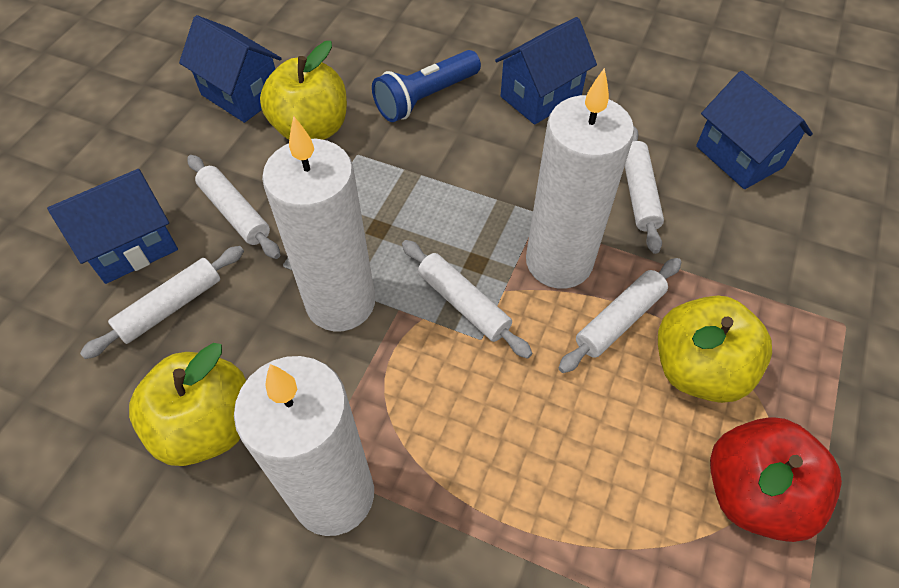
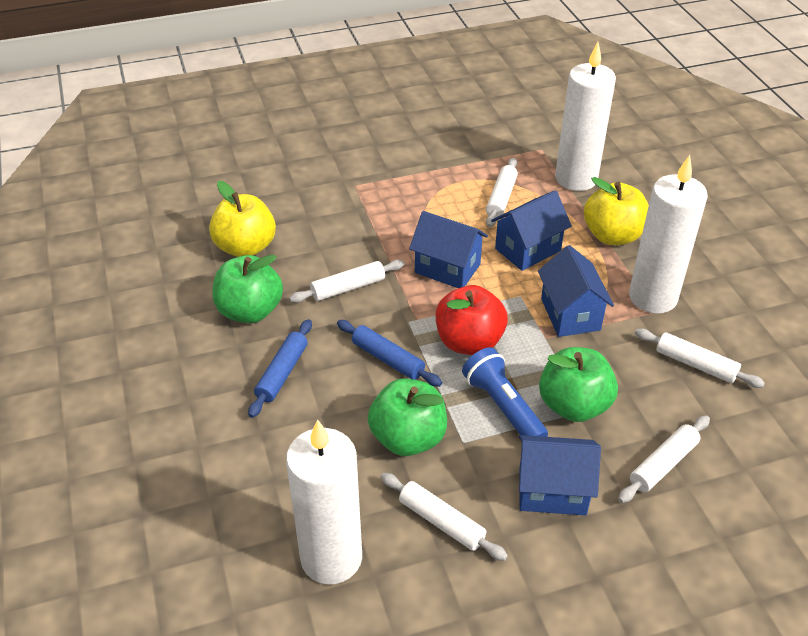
blue rolling pin: none = 0 -> [248,319,312,418] [337,320,442,387] = 2
green apple: none = 0 -> [213,254,283,323] [368,378,447,456] [539,347,618,422] = 3
yellow apple: [129,343,246,466] [260,41,347,140] [658,296,772,403] = 3 -> [209,181,276,257] [584,177,649,245] = 2

